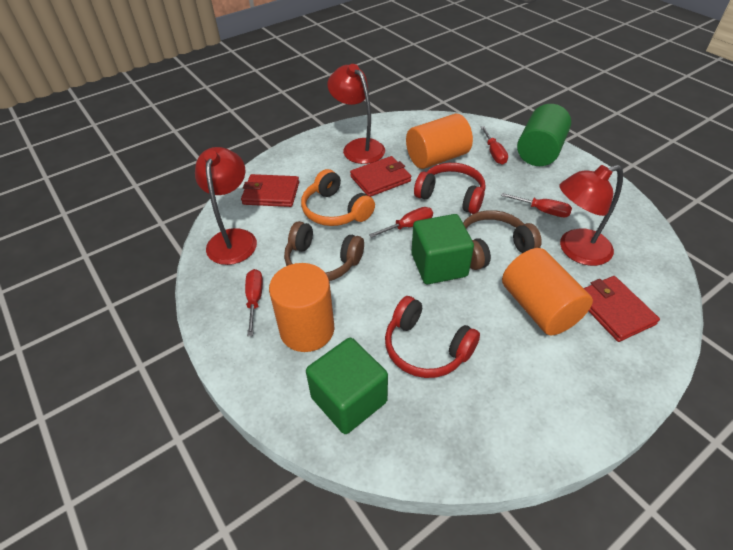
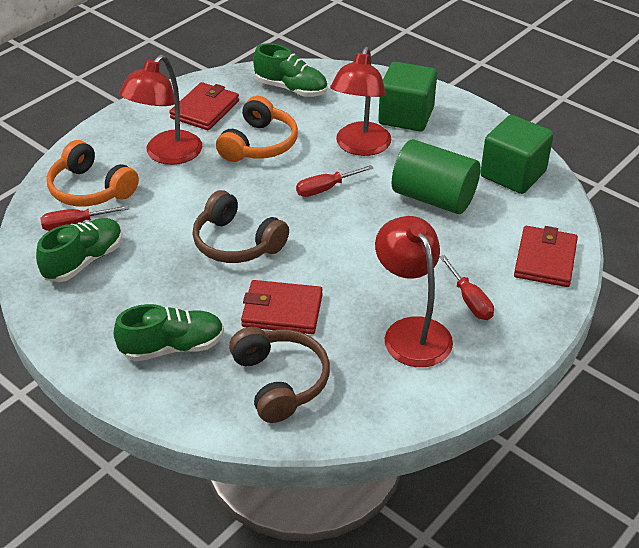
green shoe: none = 0 -> [36,218,123,282] [114,304,224,362] [253,43,327,97] = 3
orange cylinder: [269,263,334,352] [406,114,473,169] [502,248,593,336] = 3 -> none = 0
orange headphones: [301,169,375,226] = 1 -> [47,140,139,207] [216,96,298,162] = 2
red headphones: [385,296,480,378] [414,163,486,214] = 2 -> none = 0
red screwdriver: [245,269,263,336] [369,207,433,238] [481,126,508,164] [501,193,572,217] = 4 -> [40,205,129,231] [296,165,373,197] [439,255,494,320] = 3

